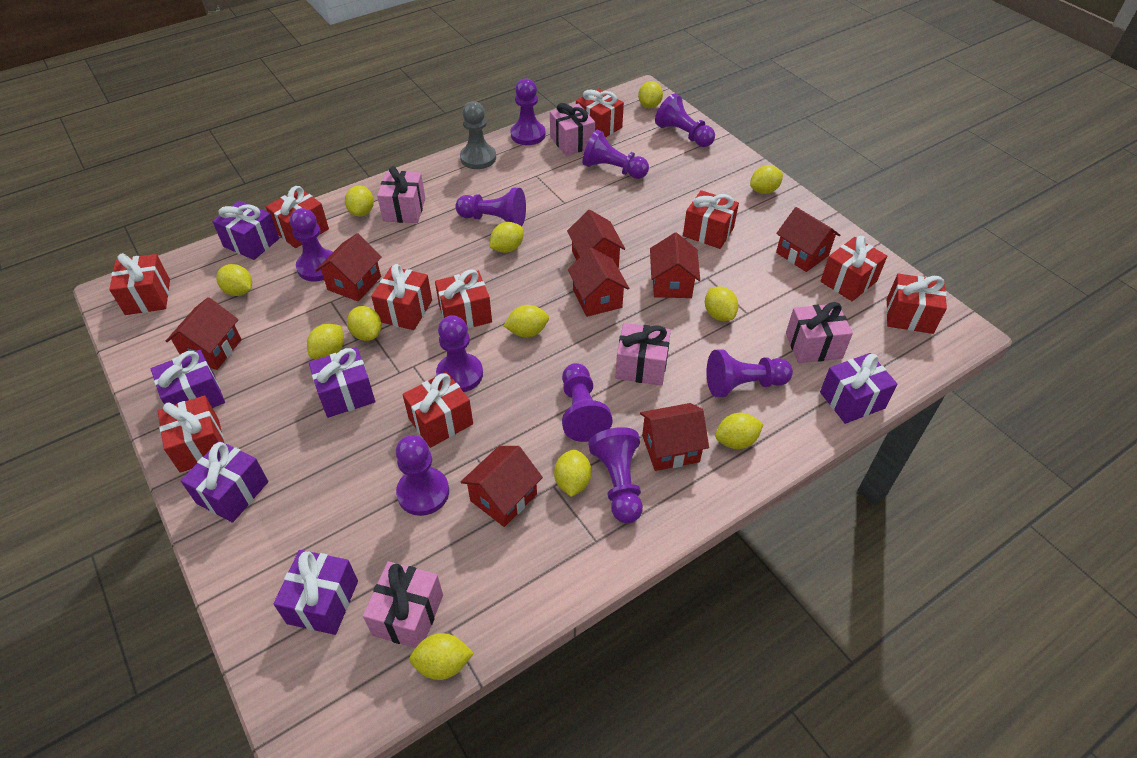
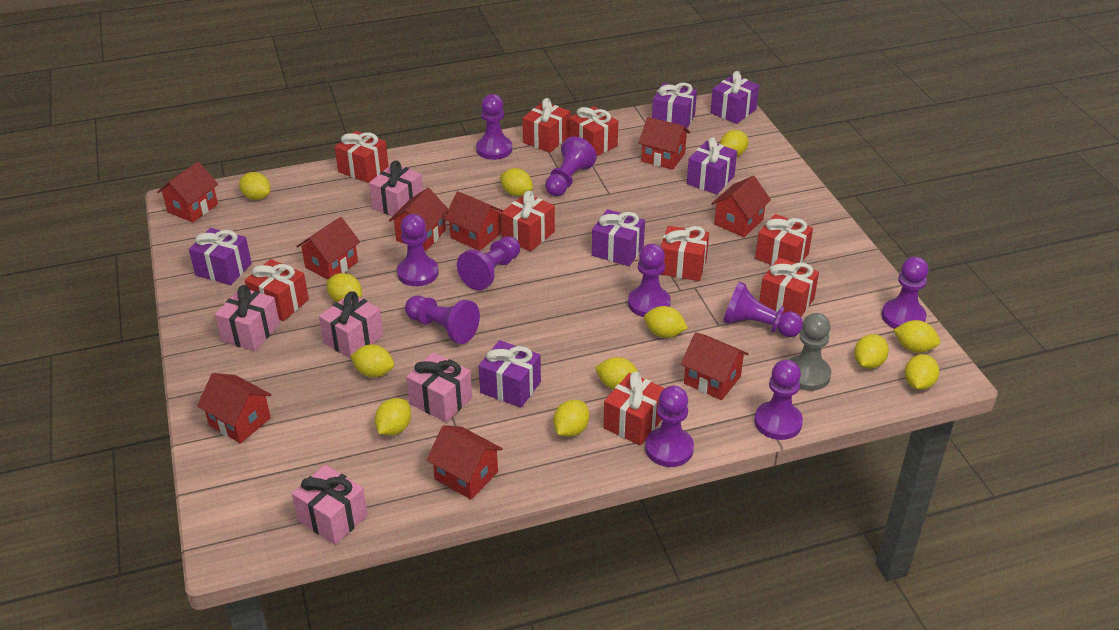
red gift: [109,253,170,315] [158,395,224,473] [266,186,329,248] [371,264,432,330] [403,372,473,448] [435,269,492,329] [576,88,624,138] [683,190,739,249] [821,236,887,301] [886,273,947,334] = 10 -> [245,259,309,321] [335,131,389,183] [501,191,555,252] [523,98,570,153] [569,106,618,156] [603,372,665,446] [660,226,709,281] [755,214,813,266] [759,258,819,317] = 9
red house: [166,297,241,370] [316,233,382,302] [461,446,543,527] [567,210,625,268] [568,248,629,317] [640,403,709,471] [650,232,700,298] [776,207,840,272] = 8 -> [157,162,218,223] [197,373,272,443] [296,217,360,280] [389,188,448,251] [427,425,503,499] [444,191,503,251] [639,117,690,170] [681,332,748,400] [711,176,771,237] = 9

